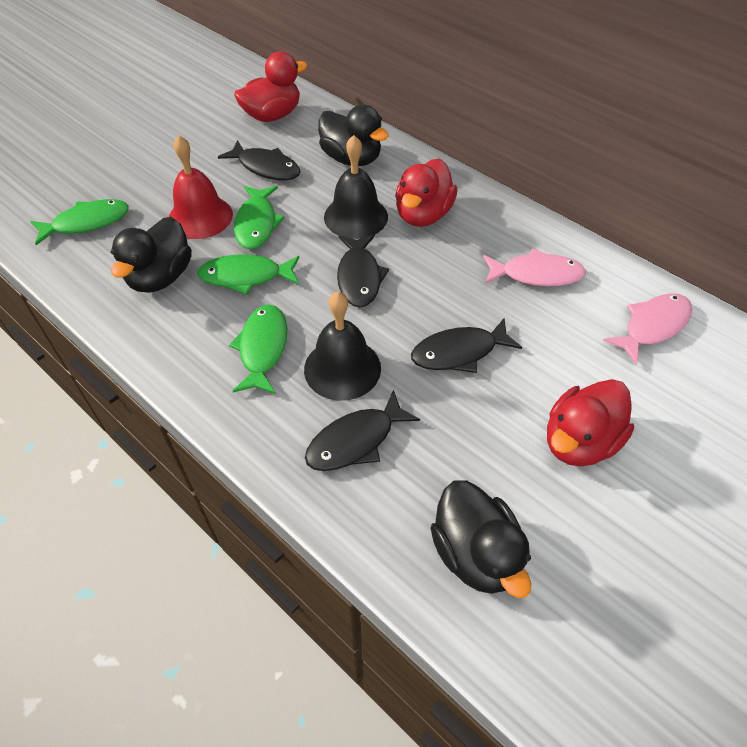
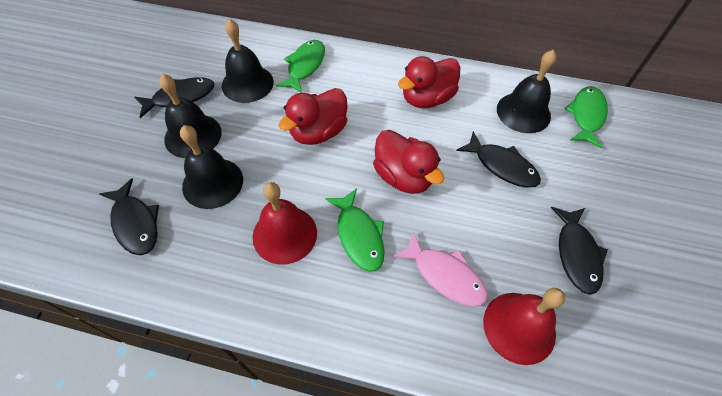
black bell: [304,292,381,401] [324,135,388,239] = 2 -> [159,74,222,158] [180,125,243,209] [222,19,274,103] [497,50,557,133] = 4
black duck: [111,217,192,293] [318,104,389,166] [431,480,531,598] = 3 -> none = 0
green fish: [30,199,129,245] [197,254,300,295] [229,304,287,394] [234,186,285,249] = 4 -> [276,40,325,93] [325,188,385,272] [565,86,608,149] = 3
pink fish: [483,248,586,286] [603,293,692,365] = 2 -> [392,231,488,307] = 1
red bell: [169,135,233,239] = 1 -> [253,182,317,265] [483,288,565,365] = 2

